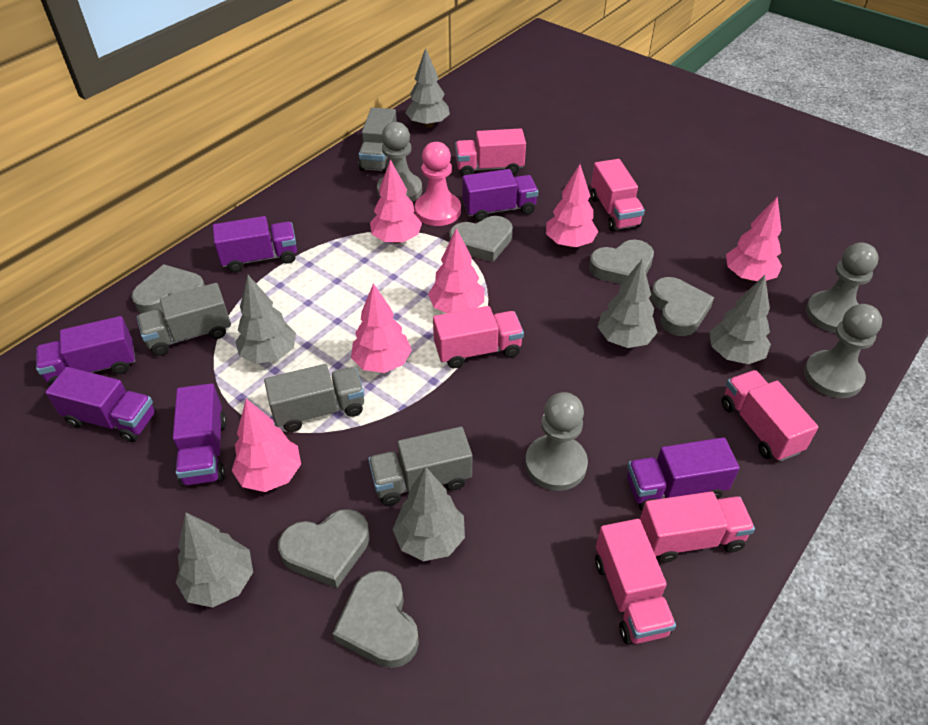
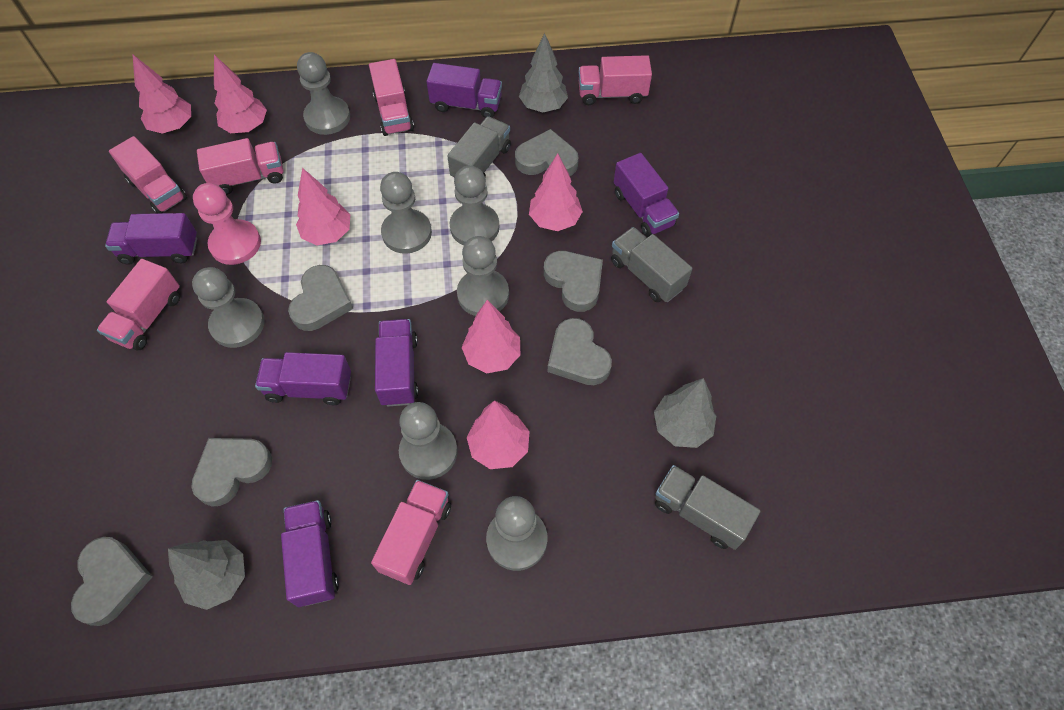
grey pawn: [377,122,422,202] [525,392,588,491] [804,304,882,398] [806,242,879,333] = 4 -> [192,267,264,348] [297,52,350,135] [380,172,432,254] [399,402,458,480] [450,165,499,246] [457,236,509,316] [486,496,547,571] = 7
grey tree: [176,512,253,608] [235,275,296,364] [393,467,465,561] [405,48,450,128] [598,260,658,348] [710,275,771,364] = 6 -> [168,540,245,610] [519,33,568,112] [654,378,716,448] = 3
grey truck: [137,283,231,356] [264,364,364,432] [358,107,397,172] [368,427,472,506] = 4 -> [447,116,511,179] [611,227,692,302] [655,465,760,550] = 3

